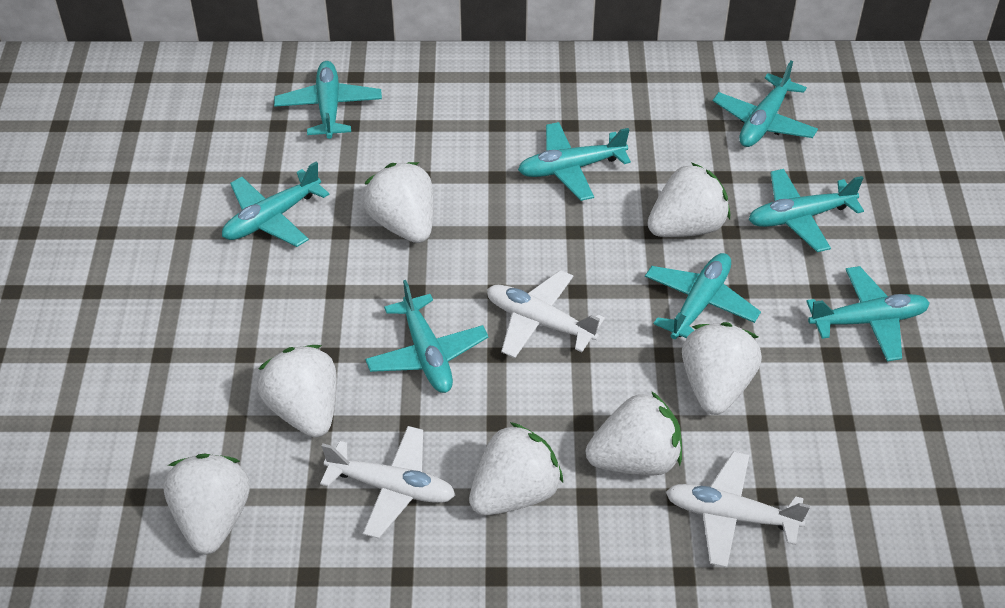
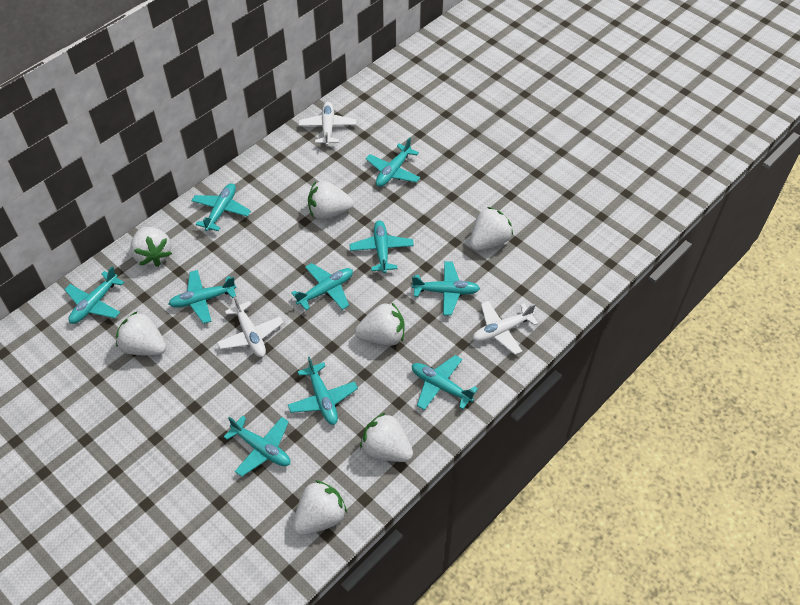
turquoise plane: [222,161,329,247] [274,61,382,139] [365,280,488,393] [518,122,631,201] [645,253,761,339] [713,61,818,147] [749,169,864,252] [806,266,930,361] = 8 -> [64,266,125,324] [169,270,236,324] [191,183,251,231] [224,416,290,477] [288,357,358,425] [291,263,353,311] [349,220,414,273] [366,137,420,187] [412,261,480,316] [412,355,478,410] = 10

